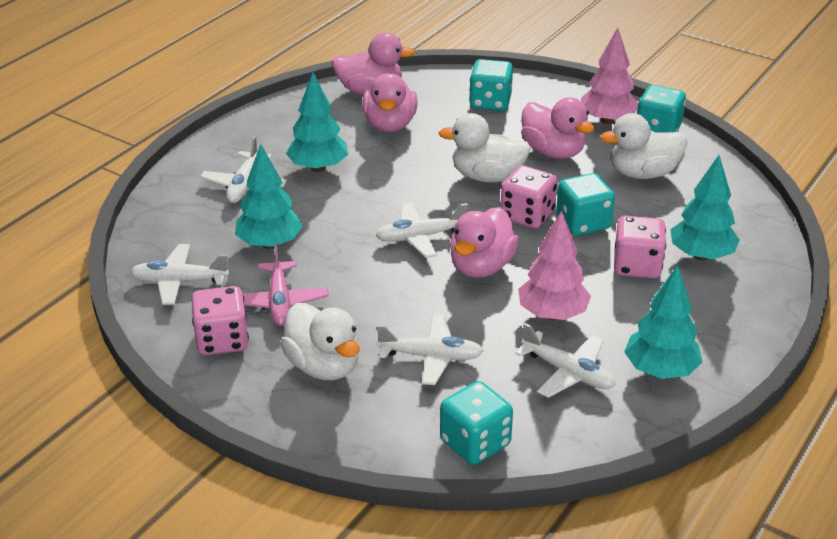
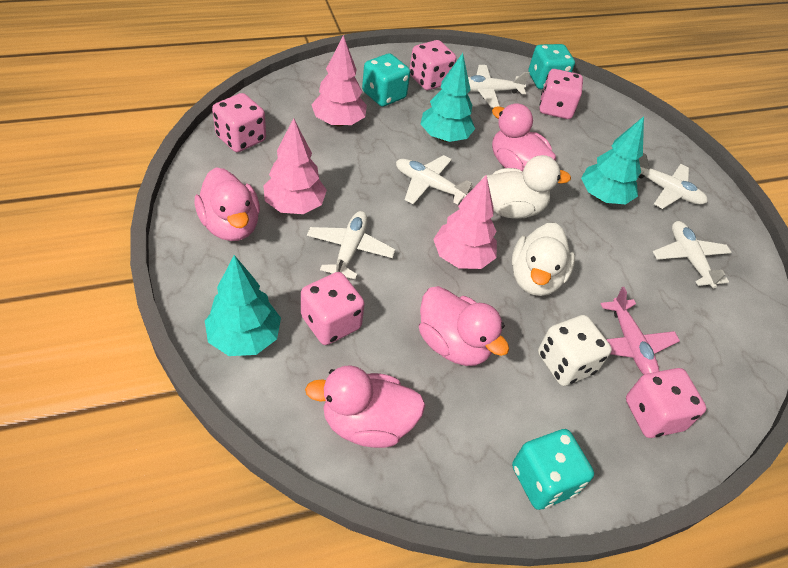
pink dice: [191,286,249,355] [501,165,557,228] [614,216,666,279] = 3 -> [212,93,266,152] [301,272,365,345] [410,40,456,90] [540,69,583,119] [626,368,706,438] = 5
pink tree: [518,211,591,320] [581,28,638,124] = 2 -> [263,118,327,214] [311,35,367,127] [433,175,497,269] = 3
turquoise dice: [440,381,513,465] [469,59,513,111] [556,173,615,236] [637,85,686,133] = 4 -> [362,53,410,107] [512,429,594,510] [528,44,575,89] = 3
turquoise tree: [235,144,303,249] [286,72,348,172] [624,265,702,379] [670,155,740,261] = 4 -> [205,255,281,356] [421,53,475,142] [581,116,644,204] = 3
white dice: none = 0 -> [538,315,612,386] = 1
white duck: [280,303,360,380] [439,113,531,182] [600,113,687,179] = 3 -> [481,155,571,219] [512,223,575,296] = 2

